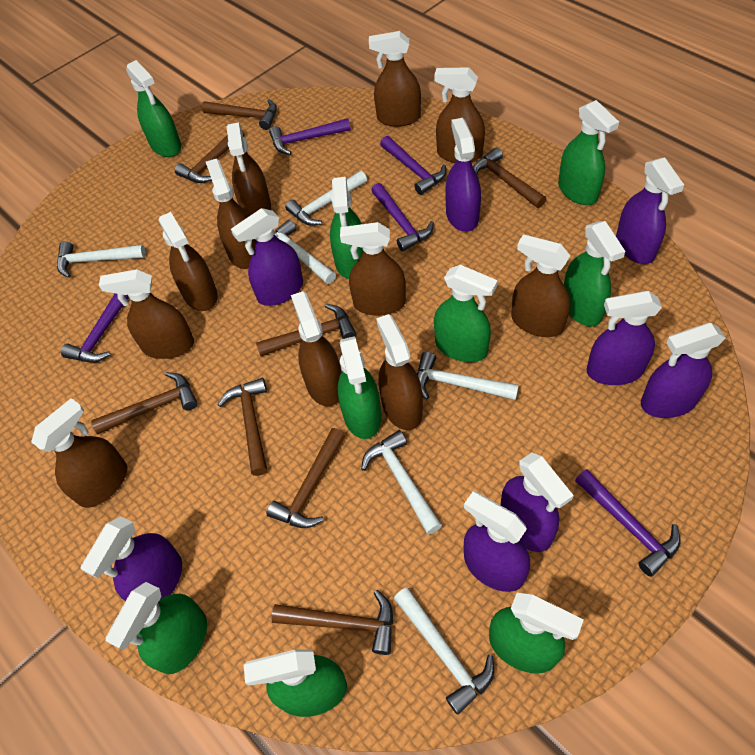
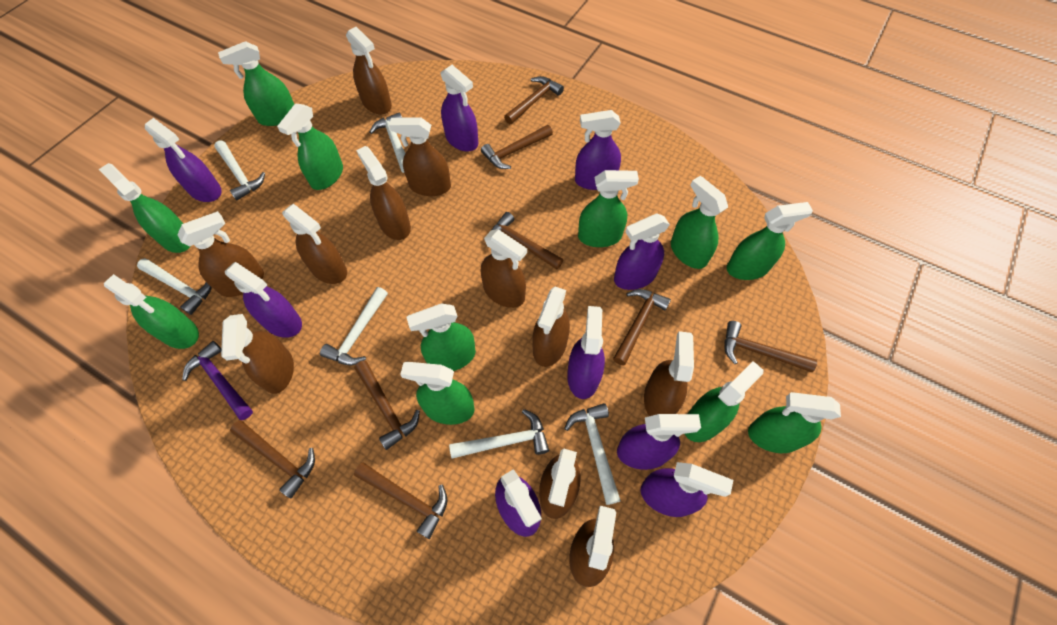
green spray bottle: [105,582,207,674] [126,60,181,157] [244,650,347,717] [330,177,363,279] [338,336,381,439] [434,265,498,362] [489,593,584,673] [558,100,619,205] [564,221,625,327] = 9 -> [99,163,191,253] [104,274,199,349] [218,41,294,126] [277,103,343,190] [400,362,474,425] [406,303,476,371] [578,170,639,247] [671,176,728,269] [685,361,763,442] [727,202,813,280] [748,392,841,453] = 11
purple hammer: [61,293,129,363] [269,118,351,155] [371,183,434,251] [380,136,446,195] [575,469,681,577] = 5 -> [182,341,253,420] = 1
purple spray bottle: [80,516,182,601] [231,208,303,306] [445,118,481,232] [464,491,530,592] [501,452,574,552] [587,291,662,385] [616,157,684,264] [641,323,726,418] = 8 -> [145,118,222,202] [225,262,302,338] [440,65,478,152] [495,469,542,537] [567,306,605,399] [575,110,621,190] [614,214,670,290] [617,414,701,470] [640,462,733,517] = 9

